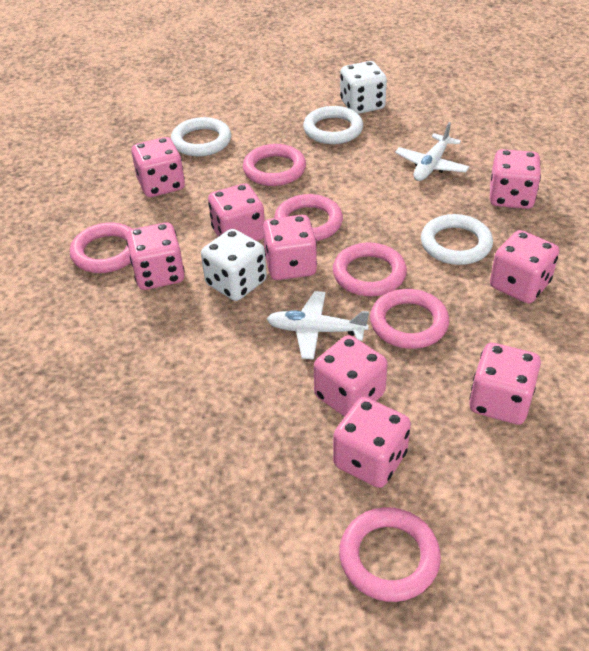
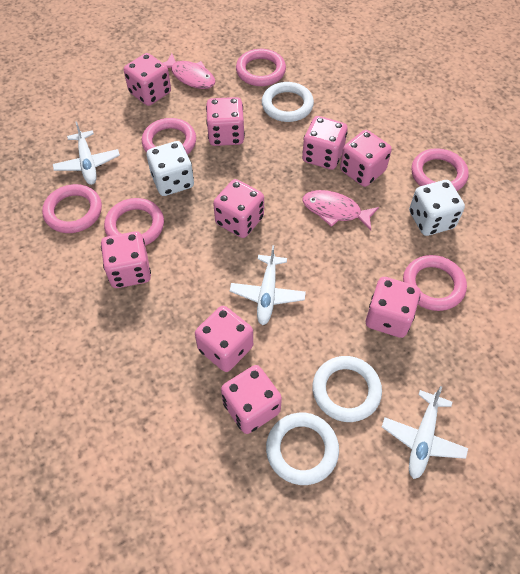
pink fish: none = 0 -> [163,53,215,89] [303,190,379,230] = 2
white plane: [267,291,369,360] [395,122,469,181] = 2 -> [53,121,120,185] [230,245,306,325] [382,386,468,479] = 3

